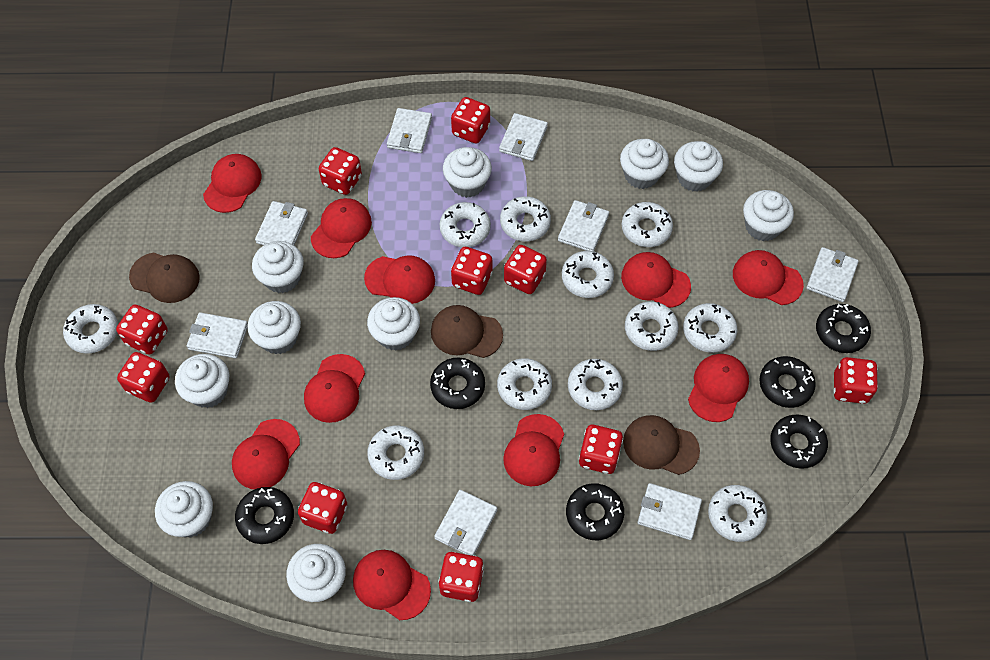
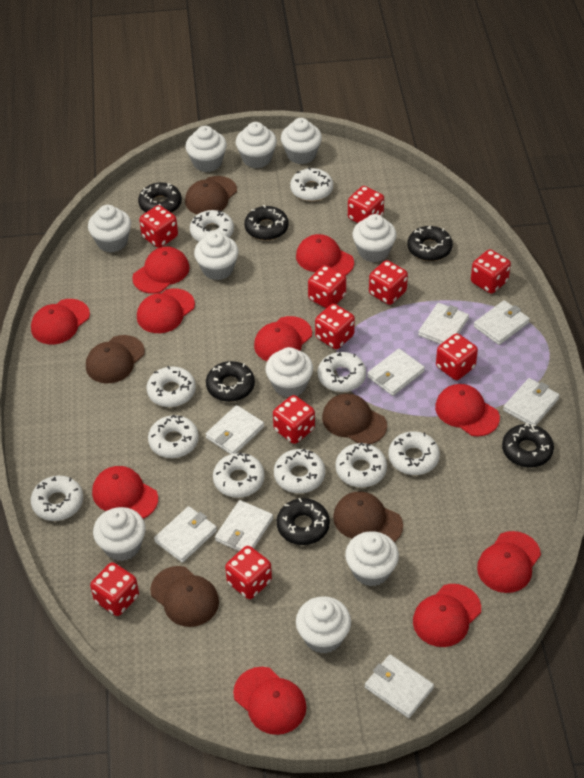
brown cap: [129,252,200,303] [431,305,503,358] [623,415,700,475] = 3 -> [86,335,145,383] [150,566,219,627] [185,176,237,215] [322,393,387,444] [333,491,403,542] = 5
white donut: [63,304,118,354] [367,425,424,480] [440,202,491,247] [497,358,552,410] [500,196,551,241] [562,251,614,298] [568,359,623,410] [622,202,673,247] [625,302,679,351] [683,303,737,353] [708,485,767,542] = 11 -> [31,476,83,521] [147,366,196,407] [148,415,199,458] [190,210,234,242] [213,452,265,498] [274,449,325,493] [290,167,333,201] [318,352,366,392] [335,442,387,487] [388,431,440,475] = 10

